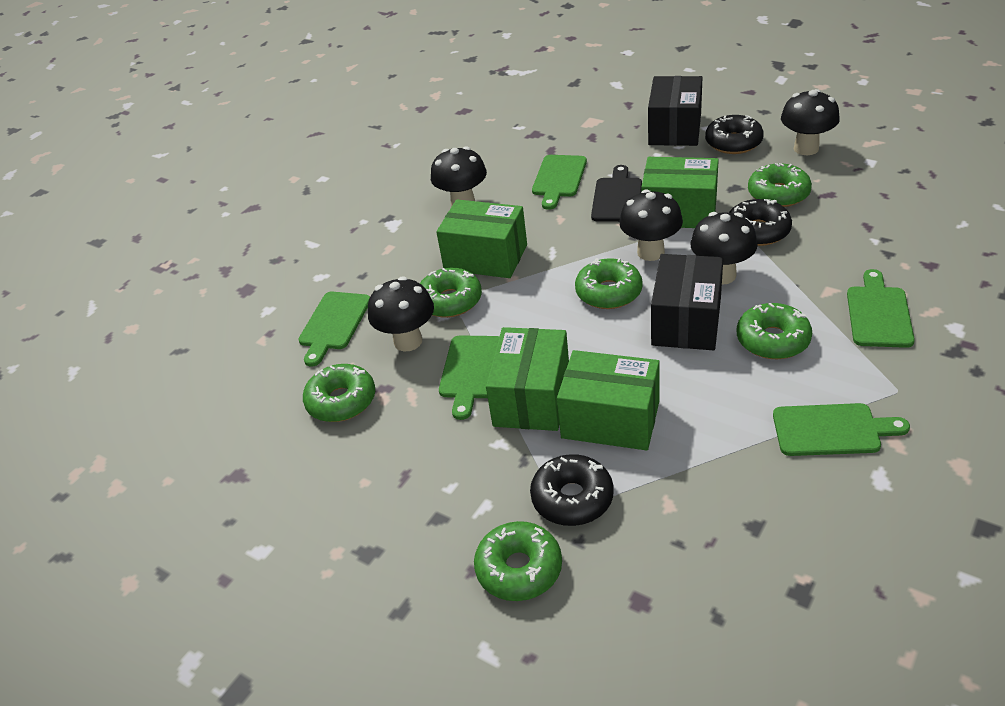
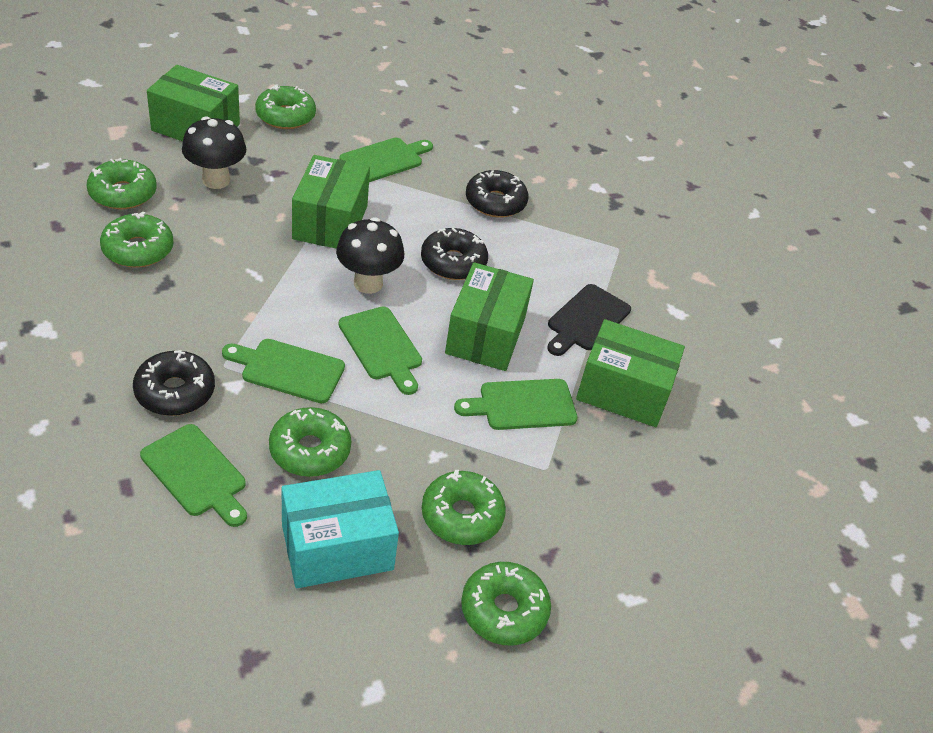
black box: [648,76,703,146] [651,254,723,350] = 2 -> none = 0
black mushroom: [368,276,434,352] [431,146,487,207] [619,189,683,261] [690,212,758,285] [781,89,840,155] = 5 -> [182,116,246,189] [336,217,404,294] = 2
turquoise box: none = 0 -> [281,470,399,588] = 1

